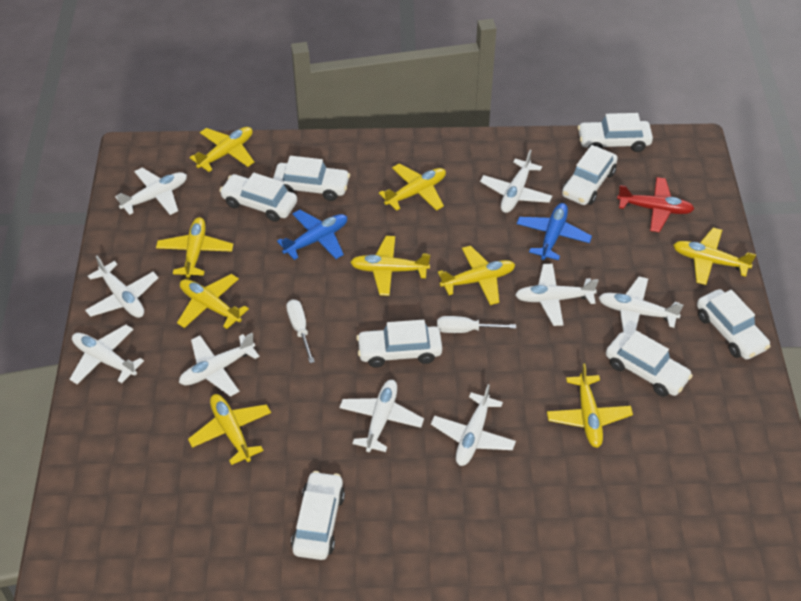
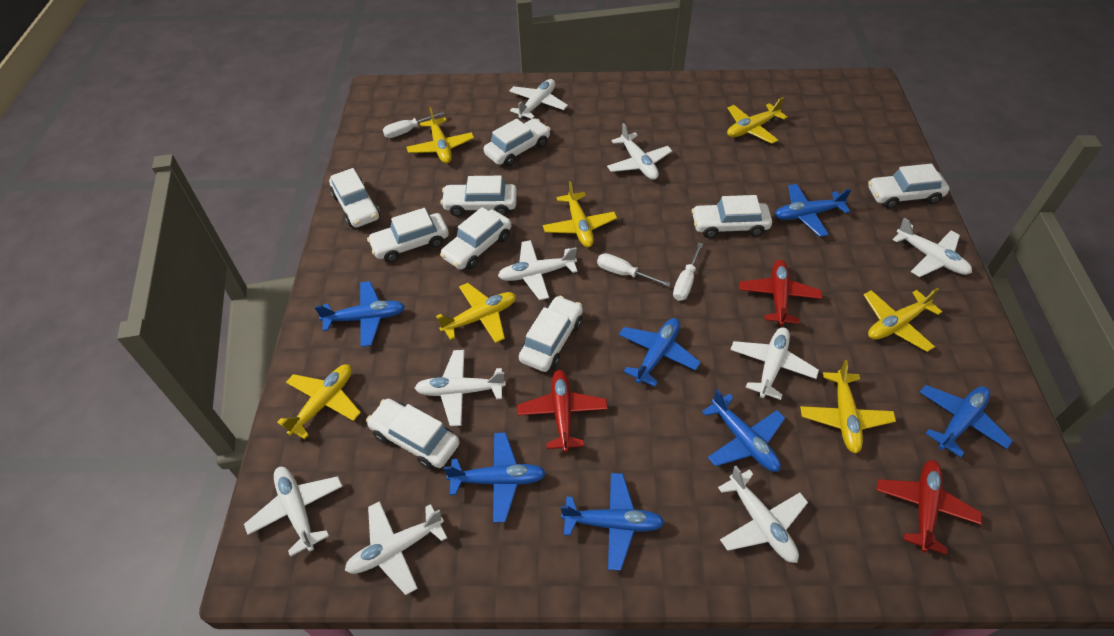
blue plane: [277,210,347,260] [516,203,592,260] = 2 -> [315,281,405,347] [444,432,546,523] [561,473,665,571] [619,318,701,387] [702,389,785,472] [775,184,851,237] [920,385,1013,457] = 7
red plane: [617,177,694,232] = 1 -> [517,370,608,452] [739,260,822,326] [876,460,982,555] = 3
white car: [219,173,297,222] [273,156,350,201] [291,471,345,560] [356,320,442,368] [562,145,618,205] [578,113,653,152] [606,331,693,397] [697,289,771,360] = 8 -> [329,168,380,228] [366,399,460,470] [367,208,449,262] [440,207,511,270] [441,176,517,217] [484,118,551,167] [519,296,583,372] [692,195,772,238] [868,164,949,209] = 9
white screwdriver: [286,299,315,363] [437,316,516,333] = 2 -> [383,112,445,138] [597,253,671,287] [673,243,703,301] = 3
yellow plane: [156,217,233,279] [177,274,249,329] [188,394,271,465] [190,127,254,172] [350,236,430,296] [379,164,446,211] [438,246,515,305] [547,363,633,448] [673,228,756,285] = 9 -> [277,364,361,439] [406,107,474,163] [436,283,516,343] [543,181,617,247] [727,97,787,144] [800,360,896,454] [864,288,942,352] = 7

